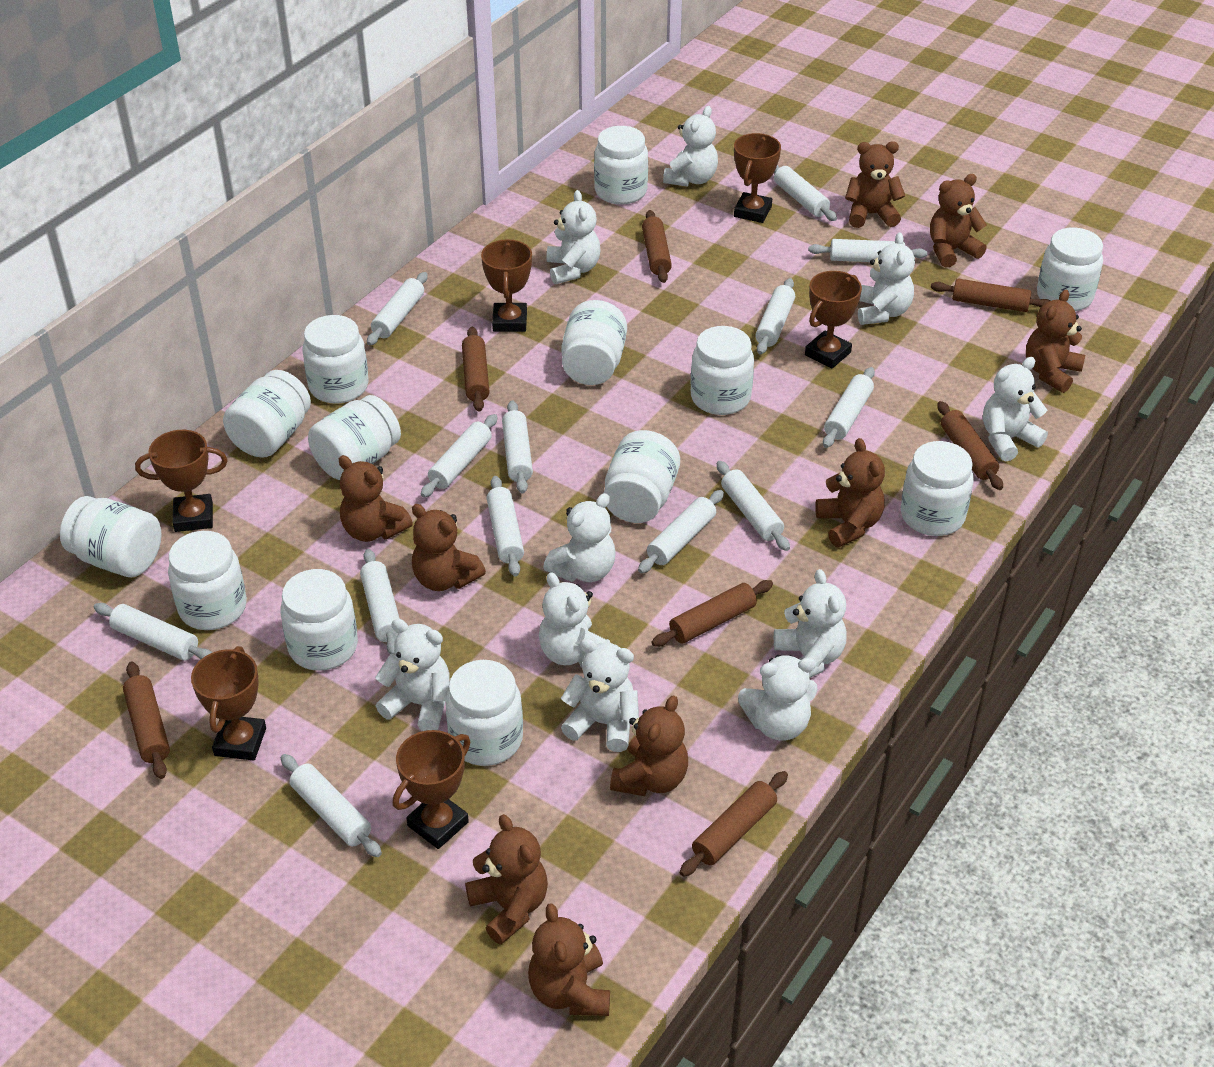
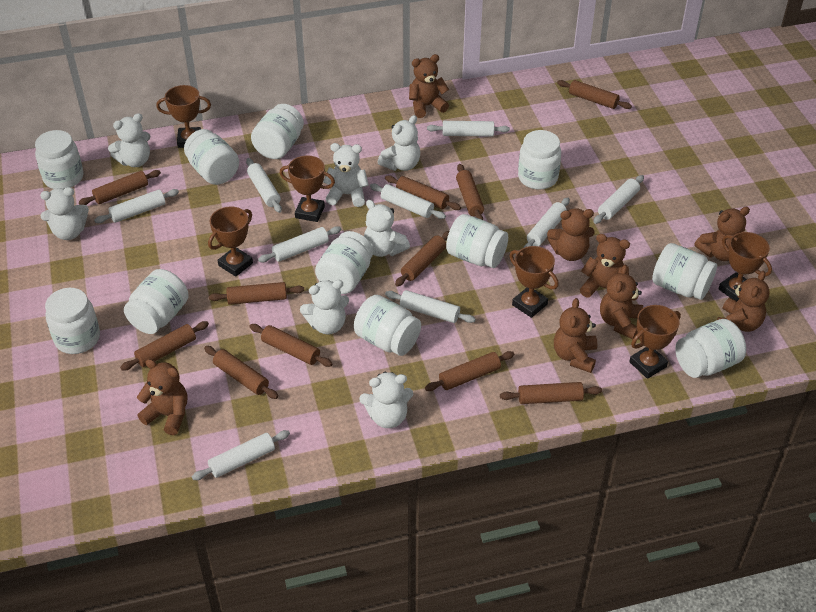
brown rolling pin: [123,662,170,779] [462,327,489,411] [642,210,672,283] [651,580,773,647] [680,771,788,877] [931,279,1050,312] [937,401,1003,490] = 7 -> [79,170,161,205] [120,321,209,371] [204,346,278,399] [209,282,304,305] [249,324,332,367] [385,175,461,210] [395,231,449,286] [425,351,514,391] [456,164,484,220] [500,382,602,404] [557,80,632,109] = 11
brown teddy bear: [339,455,413,542] [412,504,486,591] [465,814,548,945] [528,903,610,1016] [610,695,688,796] [815,438,885,547] [845,141,905,228] [930,174,987,268] [1026,290,1085,393] = 9 -> [137,359,187,435] [409,54,449,118] [547,208,595,261] [554,298,597,373] [580,234,630,298] [600,265,643,339] [694,207,750,261] [717,271,770,332] = 8
white jar: [60,496,162,577] [168,531,247,630] [223,370,311,458] [280,569,358,671] [303,315,369,404] [308,395,401,480] [445,660,523,766] [561,300,627,385] [594,126,648,204] [604,430,680,523] [691,326,754,415] [901,441,974,536] [1037,228,1103,311] = 13 -> [35,130,84,189] [45,288,100,354] [124,269,189,334] [184,129,239,185] [251,104,304,159] [315,231,373,294] [354,295,421,356] [446,214,508,268] [518,130,561,190] [652,243,717,300] [675,319,746,378] = 11
white rolling pin: [94,603,212,661] [280,754,382,857] [360,549,400,655] [367,272,428,345] [421,414,498,497] [487,476,524,576] [502,401,533,494] [638,490,724,573] [717,461,790,551] [755,278,795,355] [774,165,837,221] [808,239,927,262] [823,367,875,448] = 13 -> [94,189,179,223] [192,430,290,480] [246,158,282,213] [258,226,342,262] [370,184,446,219] [385,290,476,323] [427,121,510,137] [524,198,570,248] [594,175,644,224] = 9
white teddy bear: [375,619,450,731] [539,572,610,667] [543,493,615,582] [547,190,600,284] [561,639,639,752] [663,106,718,187] [738,655,818,741] [774,569,847,678] [858,232,915,325] [983,357,1048,462] = 10 -> [40,187,89,240] [108,113,150,167] [300,280,349,335] [323,143,369,207] [359,372,413,428] [364,200,410,257] [378,115,420,171] = 7

